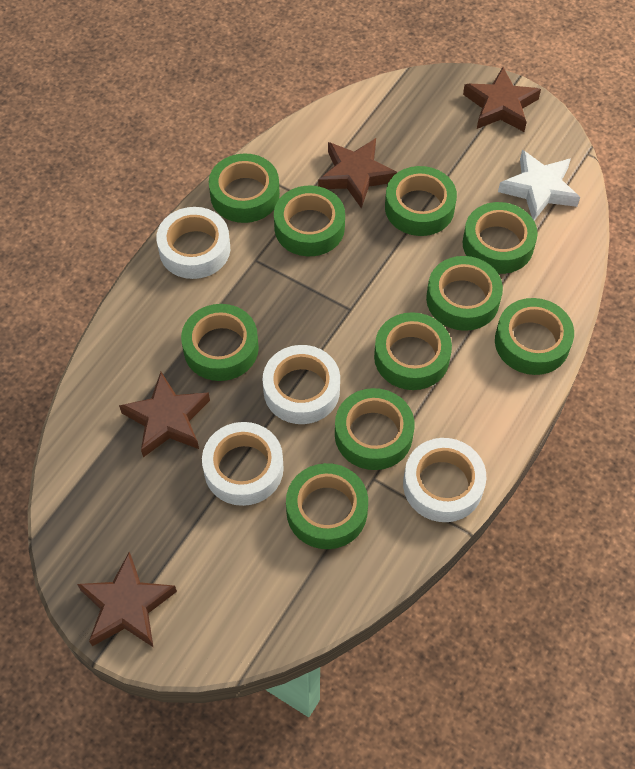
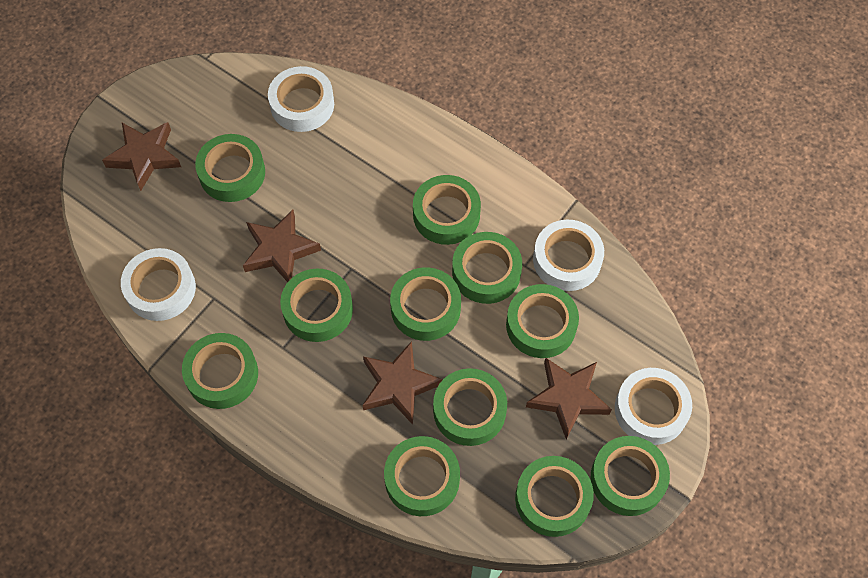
green tape: [181,304,259,381] [209,154,280,223] [274,186,345,256] [286,463,368,549] [335,388,415,470] [374,312,452,390] [385,166,457,236] [426,256,503,331] [463,202,538,274] [495,298,574,375] = 10 -> [182,333,258,409] [195,134,265,202] [280,268,353,342] [384,436,460,516] [390,267,461,341] [413,175,481,245] [433,368,507,446] [452,232,522,304] [506,284,579,358] [515,456,594,537] [590,436,670,516] = 11
white star: [498,150,580,221] = 1 -> none = 0

